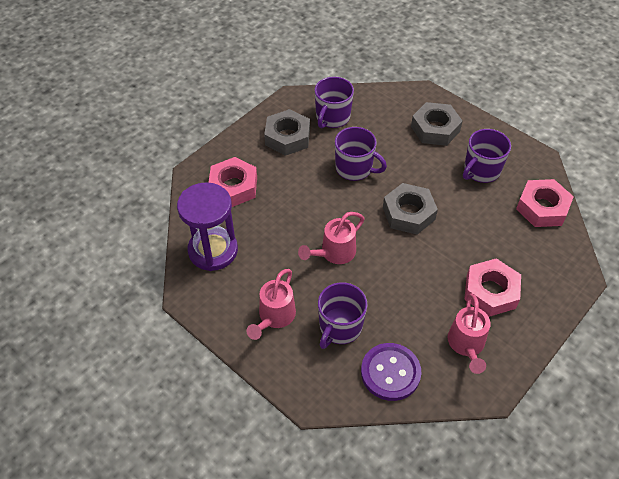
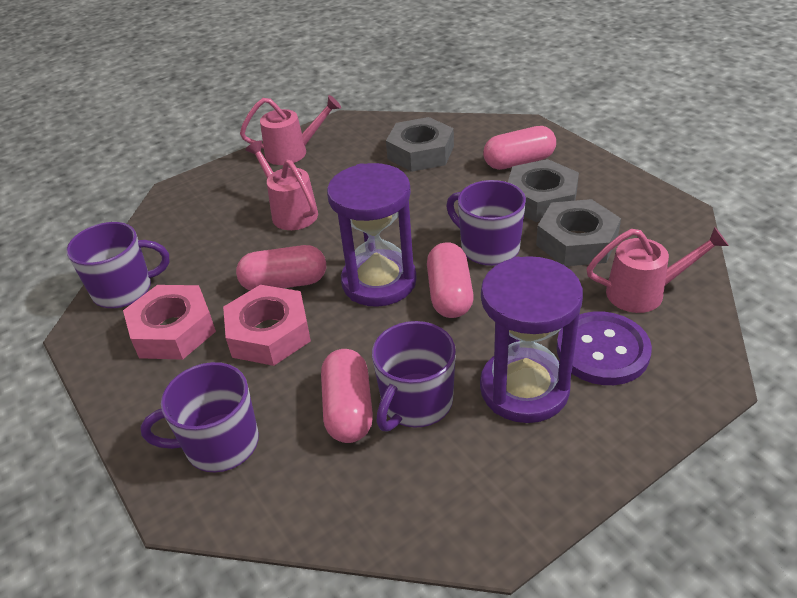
pink capsule: none = 0 -> [236,245,326,290] [321,349,373,443] [427,242,474,318] [483,126,556,170] = 4
pink nut: [208,157,257,207] [464,258,521,317] [516,179,574,227] = 3 -> [123,285,216,360] [223,285,311,366] = 2
purple hourglass: [177,182,238,271] = 1 -> [327,163,417,307] [480,256,583,423] = 2

